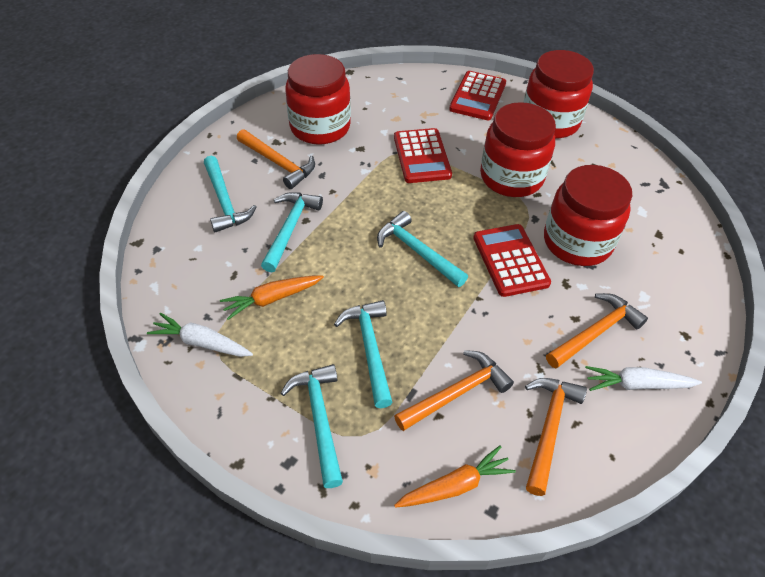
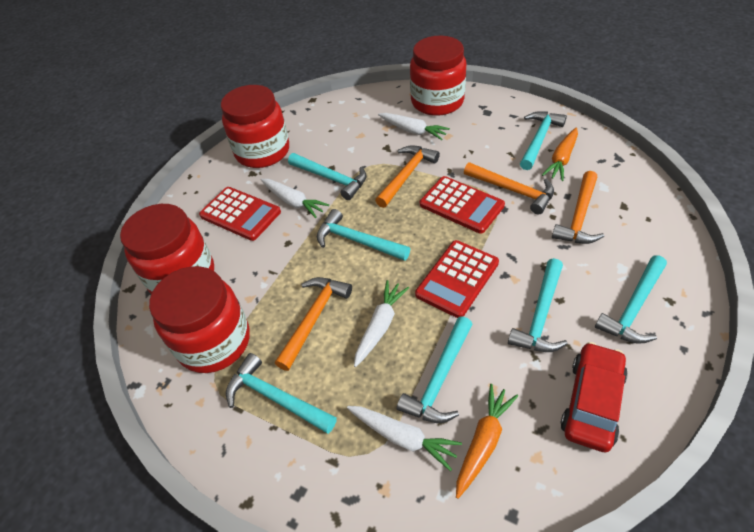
red car: none = 0 -> [560,342,628,452] = 1
turquoise hammer: [204,156,257,232] [261,192,323,272] [281,364,343,488] [334,300,393,408] [377,211,468,287] = 5 -> [226,353,337,434] [288,153,367,200] [317,209,410,261] [397,316,473,423] [508,258,568,352] [520,111,567,170] [595,255,667,344] = 7
white carrot: [147,313,253,357] [585,366,702,391] = 2 -> [261,179,329,218] [347,406,462,471] [354,280,409,367] [378,113,450,140] = 4

